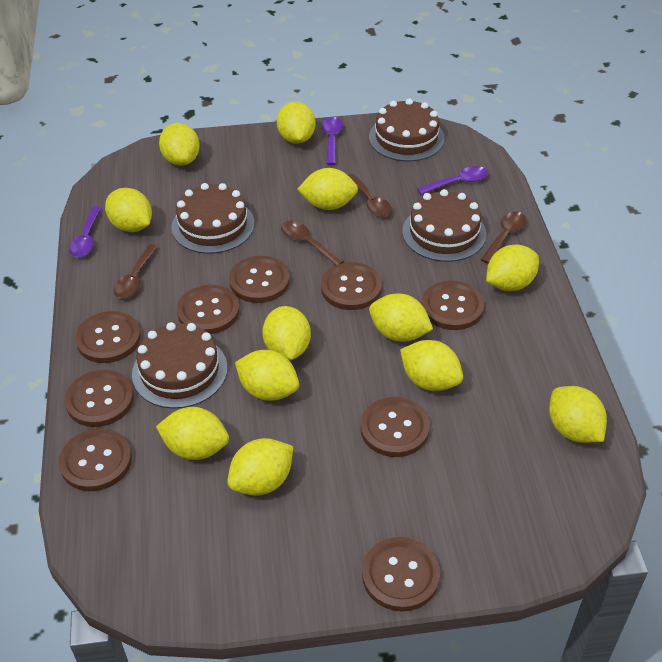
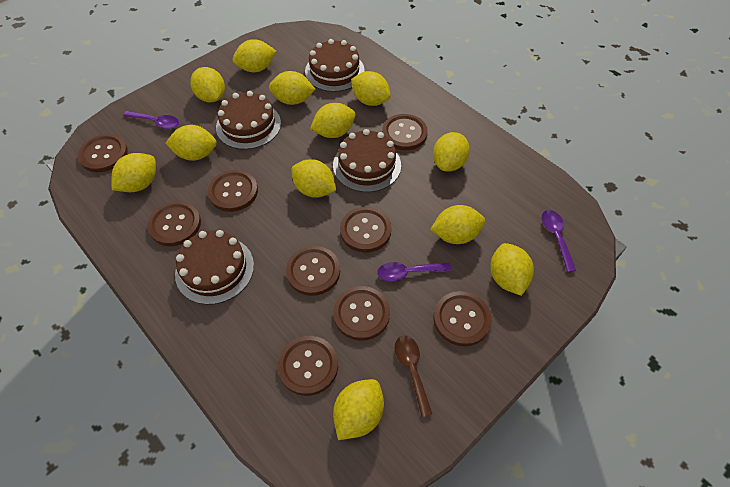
brown spoon: [114,244,158,298] [281,221,344,265] [348,174,392,217] [481,212,526,264] = 4 -> [395,336,433,417] = 1

